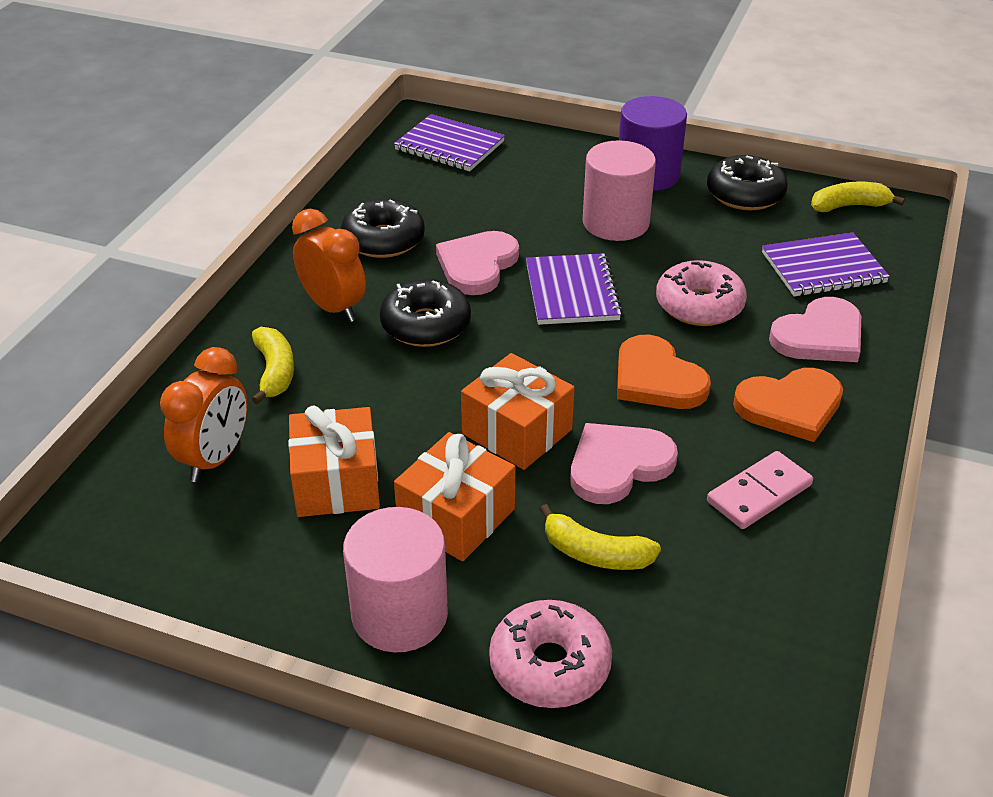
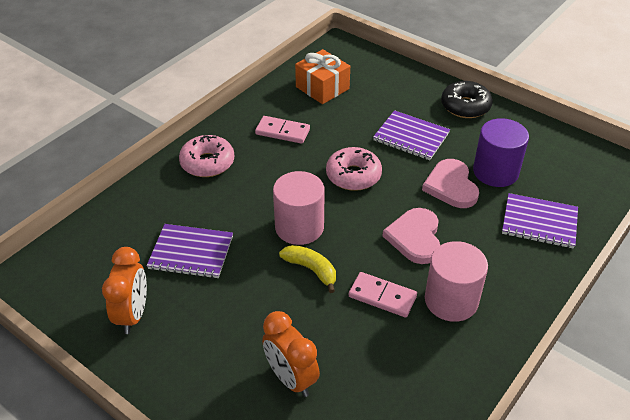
black donut: [341,198,425,258] [380,279,471,347] [707,155,788,210] = 3 -> [441,81,493,118] = 1
orange gift: [288,405,380,517] [394,432,516,561] [461,353,575,470] = 3 -> [295,49,350,104] = 1
orange heart: [617,335,711,409] [733,368,843,442] = 2 -> none = 0
pink domino: [707,451,813,529] = 1 -> [255,116,310,144] [349,272,417,317] = 2
pink heart: [436,231,519,295] [570,423,678,504] [769,297,861,362] = 3 -> [383,208,440,264] [422,159,479,208] = 2
yellow banana: [252,327,294,405] [540,504,661,570] [811,182,905,212] = 3 -> [279,245,336,293] = 1

